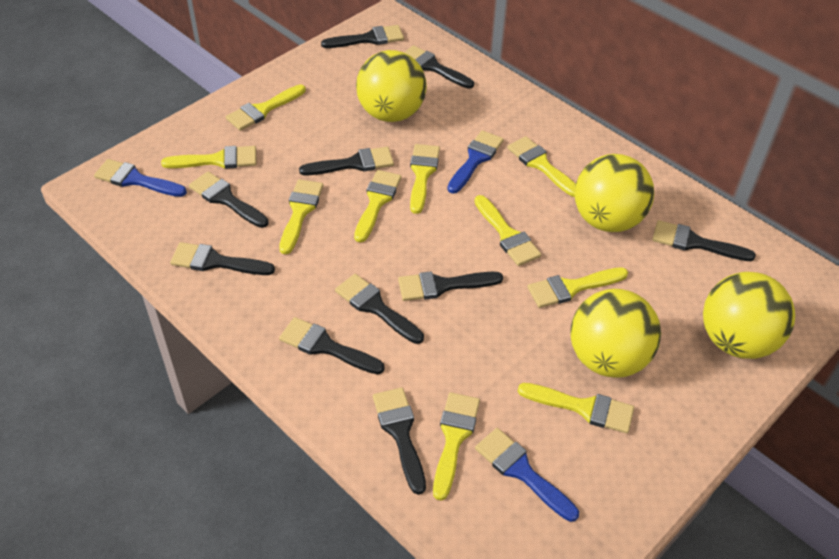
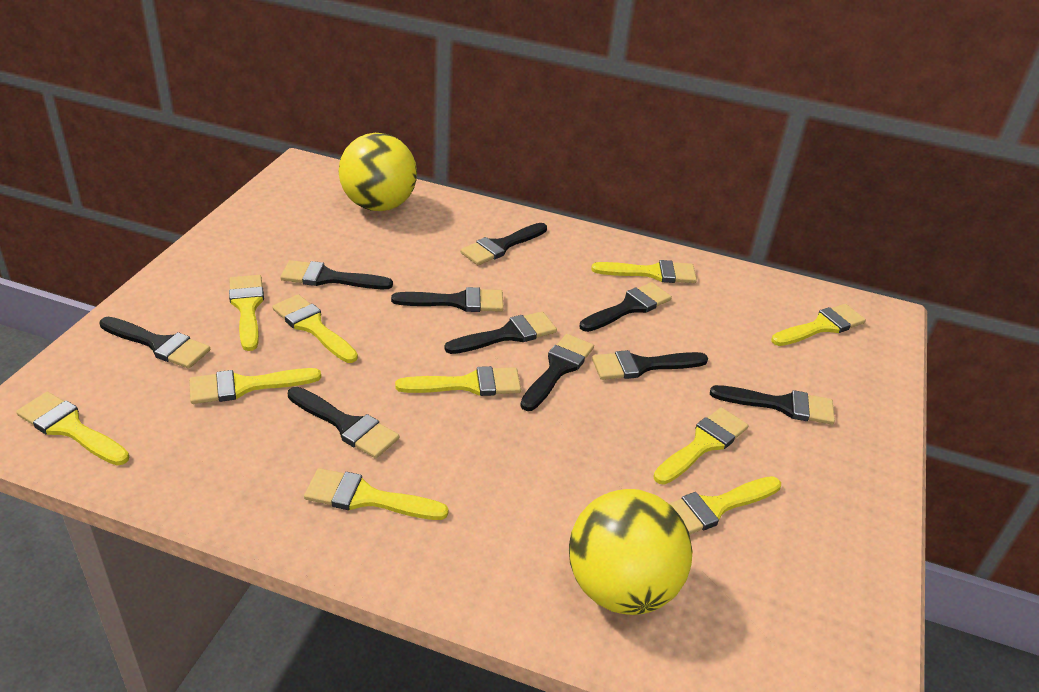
blue brush: [94,159,187,197] [447,131,504,194] [475,428,579,522] = 3 -> none = 0
yellow ball: [356,50,427,122] [570,289,661,378] [574,154,654,232] [703,272,795,359] = 4 -> [339,133,417,211] [569,489,692,615] = 2

